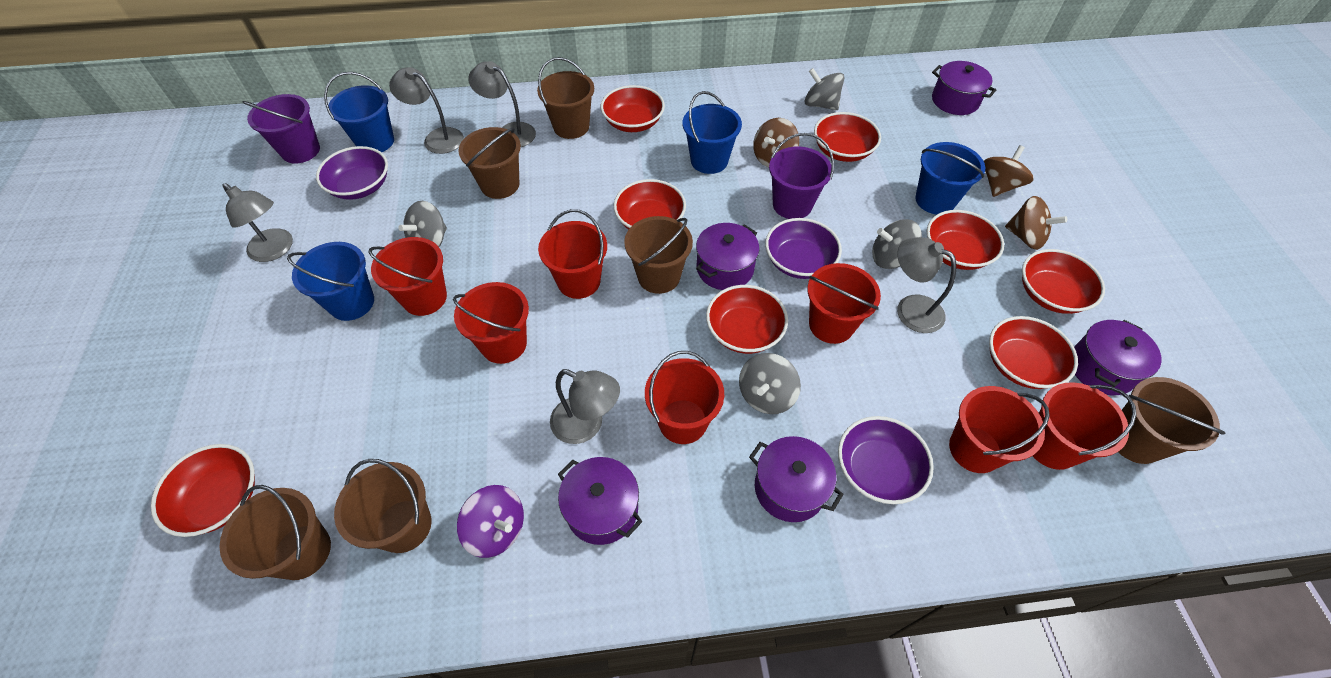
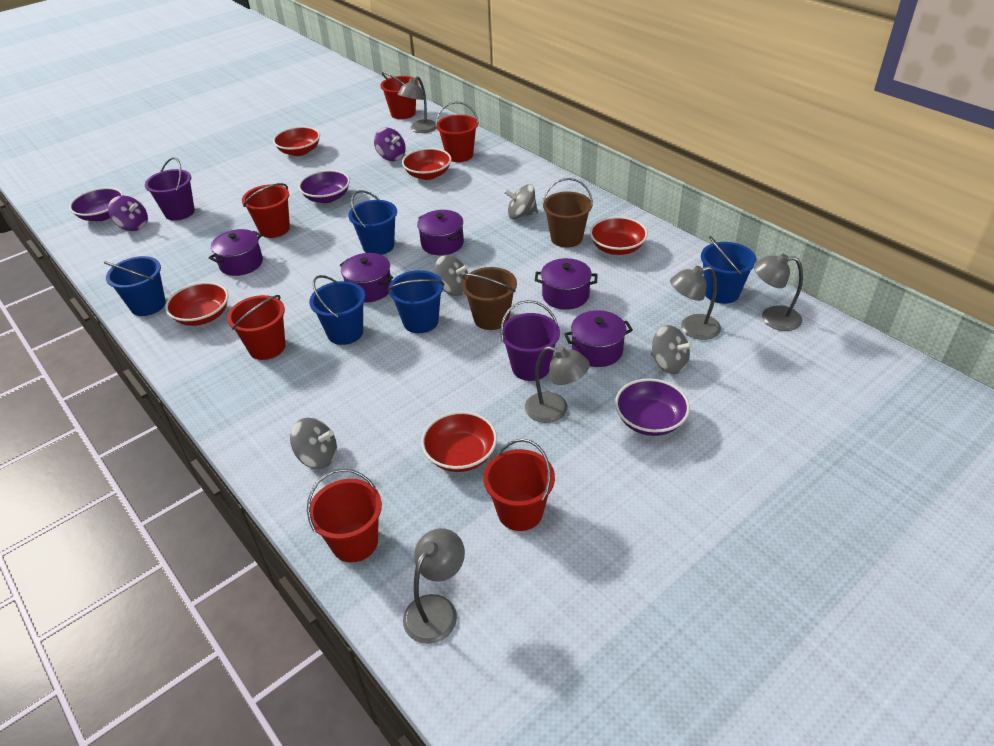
blue bucket: [287,242,374,321] [324,72,394,152] [683,91,742,174] [915,142,985,214] = 4 -> [104,256,166,316] [309,275,365,345] [348,190,397,255] [388,270,444,333] [701,236,757,304] = 5
brown bucket: [219,485,331,580] [334,459,432,553] [458,127,521,199] [537,57,594,139] [624,216,693,294] [1118,377,1225,464] = 6 -> [462,267,517,330] [542,178,593,248] = 2
brown spinning top: [753,118,799,167] [984,145,1034,197] [1005,196,1067,250] = 3 -> none = 0
purple spinning top: [457,485,524,558] = 1 -> [108,196,148,231] [374,128,406,161] = 2
red bowl: [151,444,255,537] [601,85,665,132] [614,179,686,230] [706,285,788,354] [814,112,881,162] [927,210,1004,270] [989,316,1078,389] [1022,249,1105,314] = 8 -> [165,282,229,326] [273,126,320,156] [402,148,451,180] [421,411,497,472] [590,217,648,255] = 5
red bucket: [369,237,447,316] [453,282,529,364] [538,209,607,299] [645,351,724,444] [807,263,881,344] [949,386,1050,473] [1033,382,1136,470] = 7 -> [227,295,285,360] [242,183,290,238] [307,469,382,563] [380,72,418,119] [436,101,479,162] [483,439,555,531] = 6

